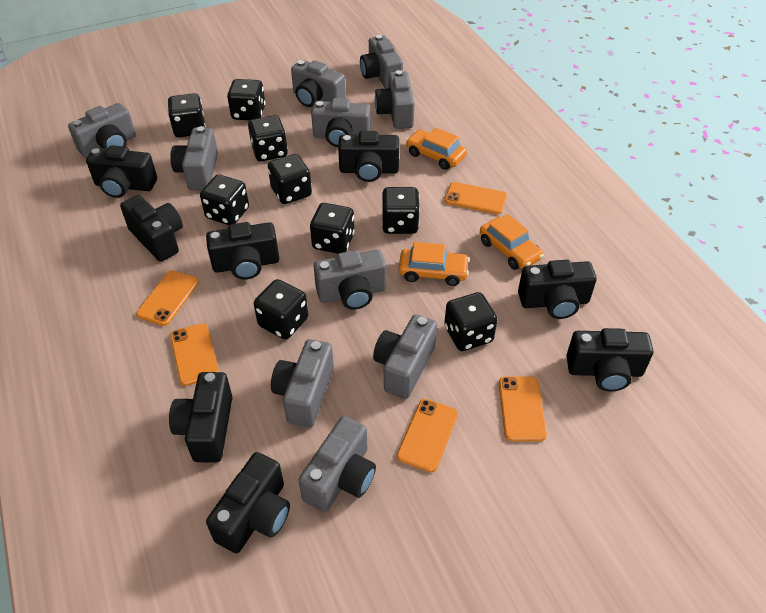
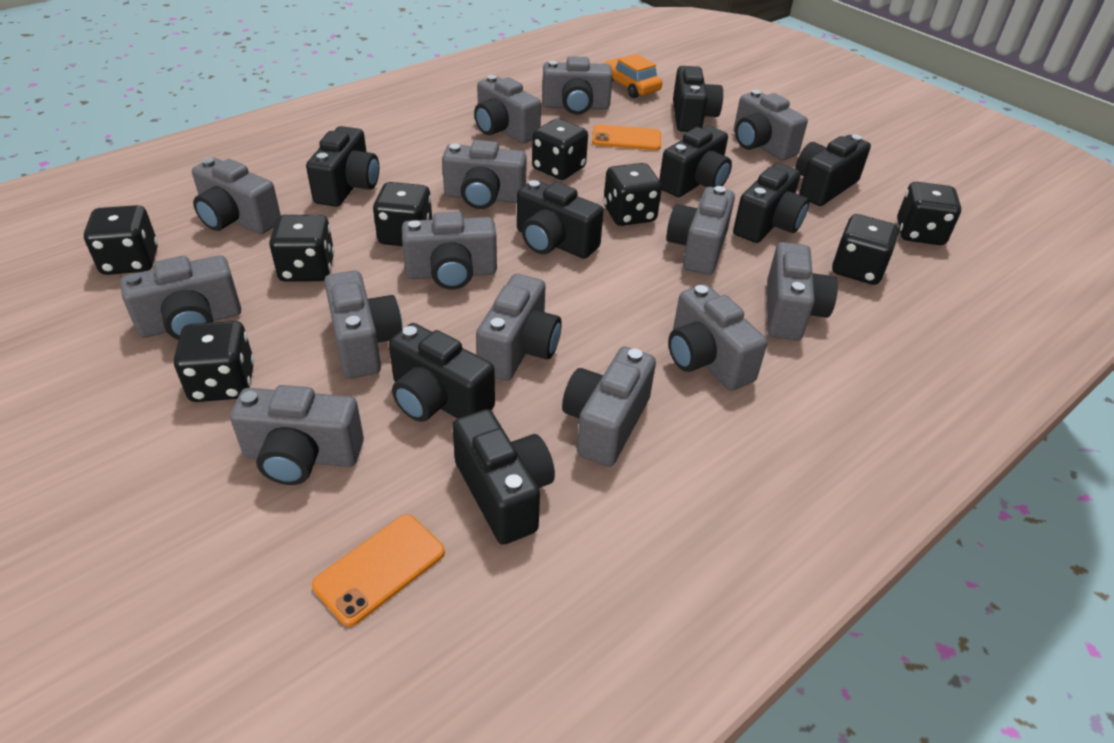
black dice: [168,93,206,137] [200,175,249,225] [227,79,265,120] [248,115,288,162] [254,279,308,339] [268,154,312,204] [310,203,355,254] [382,187,420,234] [444,292,497,351] = 9 -> [84,205,158,275] [174,321,254,402] [269,215,334,282] [373,182,432,246] [532,118,588,180] [604,163,662,226] [832,214,899,285] [897,182,961,245] = 8
grey camera: [68,103,136,158] [170,126,218,190] [271,339,334,428] [291,60,346,107] [299,416,376,512] [311,98,371,147] [314,250,386,310] [360,35,403,89] [373,314,437,399] [375,70,415,129] = 10 -> [120,255,241,340] [192,158,281,234] [230,385,364,485] [324,271,402,379] [402,212,497,290] [442,140,527,209] [474,75,541,144] [476,274,562,381] [542,56,613,115] [562,347,656,467] [666,186,735,275] [668,284,767,391] [734,90,808,160] [767,242,838,341] = 14
orange car: [399,242,470,286] [406,128,467,170] [480,214,544,270] = 3 -> [602,54,662,98] = 1
orange phone: [136,270,199,326] [170,323,219,386] [397,399,458,472] [445,182,507,214] [499,376,547,441] = 5 -> [312,515,445,627] [592,125,661,150] = 2

